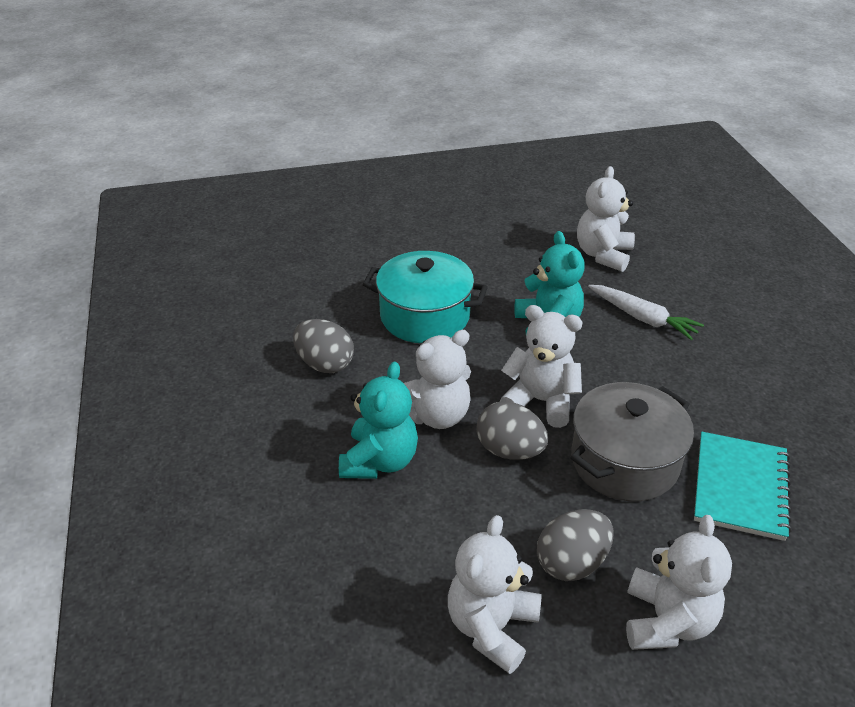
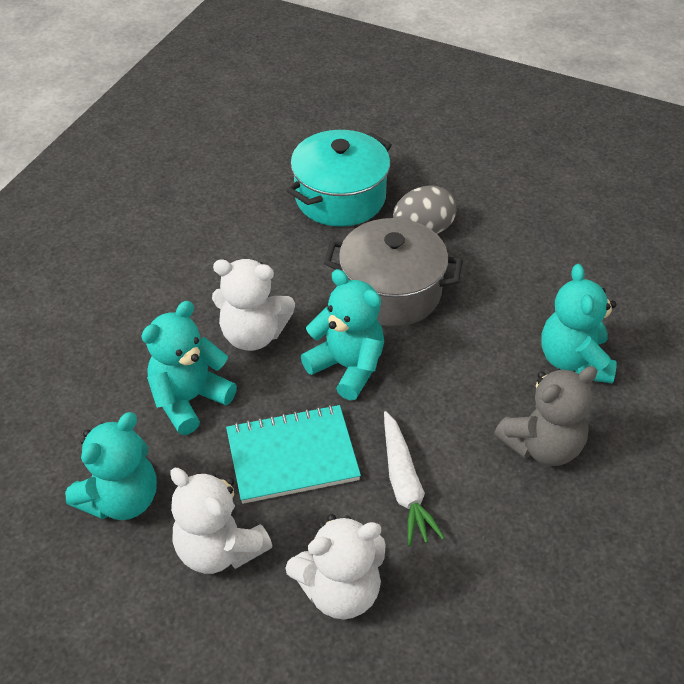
grey egg: [293,319,354,373] [476,401,548,460] [537,509,614,581] = 3 -> [393,185,456,234] = 1
grey teddy bear: none = 0 -> [494,366,598,466] = 1
turquoise teddy bear: [339,362,418,479] [514,231,585,333] = 2 -> [65,412,157,520] [142,301,237,435] [301,269,384,400] [541,264,617,383] = 4
white teddy bear: [404,330,471,429] [448,515,541,674] [500,305,582,428] [577,166,635,272] [626,515,732,650] = 5 -> [170,468,273,574] [212,259,295,351] [285,514,386,619] = 3

